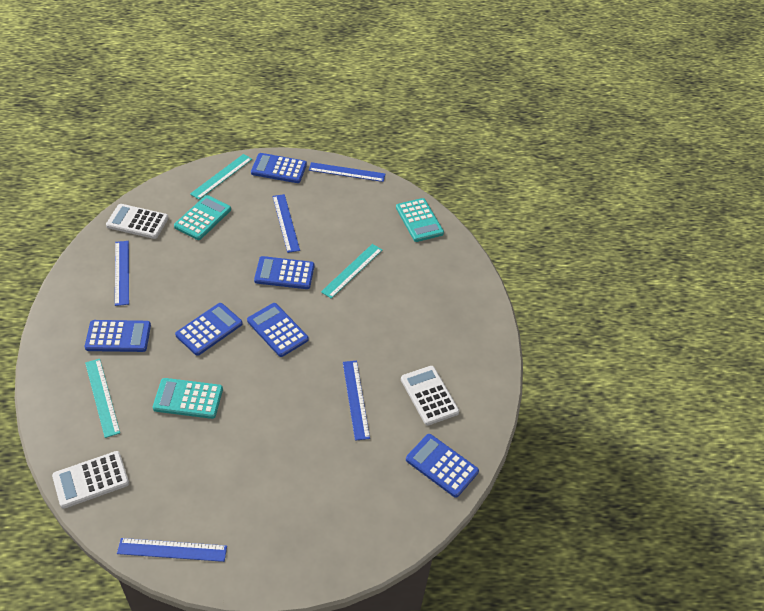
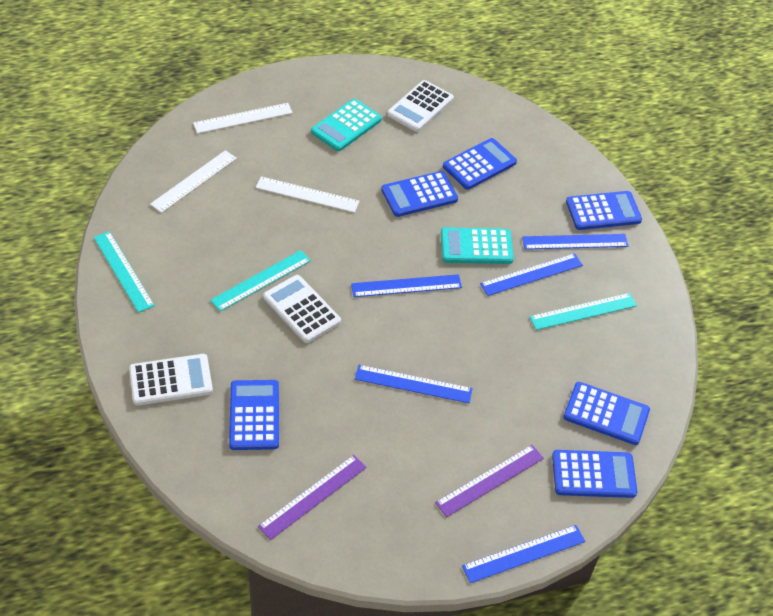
purple ruler: none = 0 -> [258,455,367,540] [435,445,544,517] = 2
turquoise calculator: [153,378,223,419] [174,195,231,240] [396,198,444,242] = 3 -> [311,99,382,151] [441,227,514,264] = 2
white ruler: none = 0 -> [150,150,237,213] [193,103,293,134] [255,176,359,213] = 3

